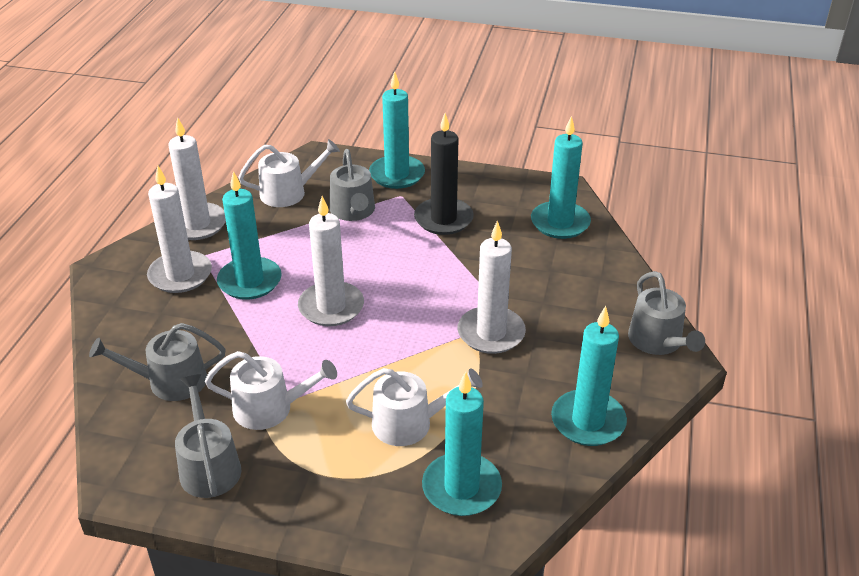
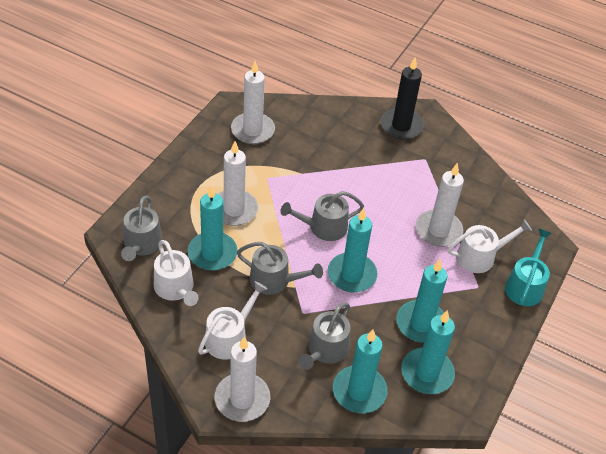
turquoise watering can: none = 0 -> [505,229,552,306] = 1

